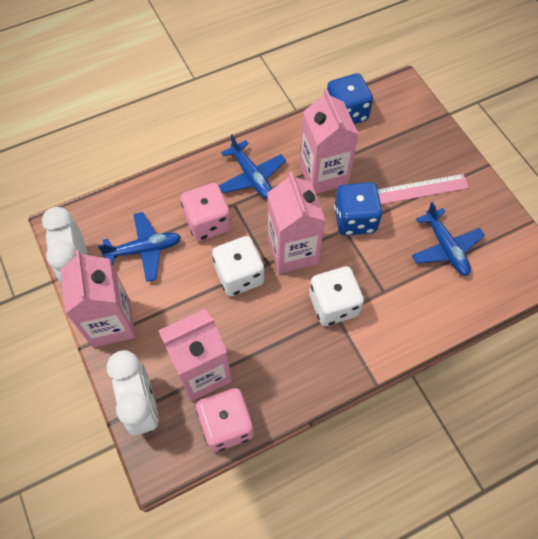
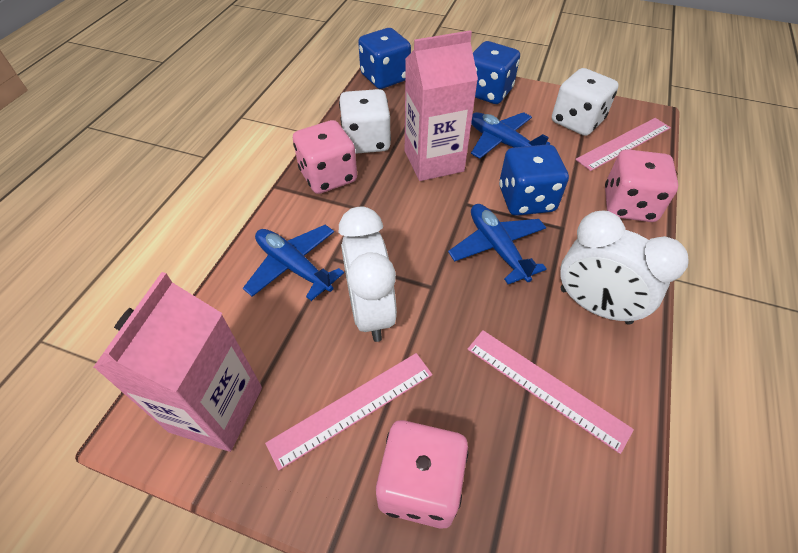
blue dice: [327,73,373,124] [334,182,383,236] = 2 -> [358,28,411,89] [473,41,520,104] [499,144,569,216] = 3
pink carton: [60,250,136,347] [158,309,232,402] [267,171,326,274] [300,89,359,194] = 4 -> [93,272,262,452] [405,30,478,181] = 2
pink dice: [181,183,231,241] [196,388,254,452] = 2 -> [293,120,357,194] [376,420,468,529] [605,149,678,222] = 3
pink ruler: [378,174,469,204] = 1 -> [265,353,433,470] [467,330,634,454] [575,118,671,171] = 3

